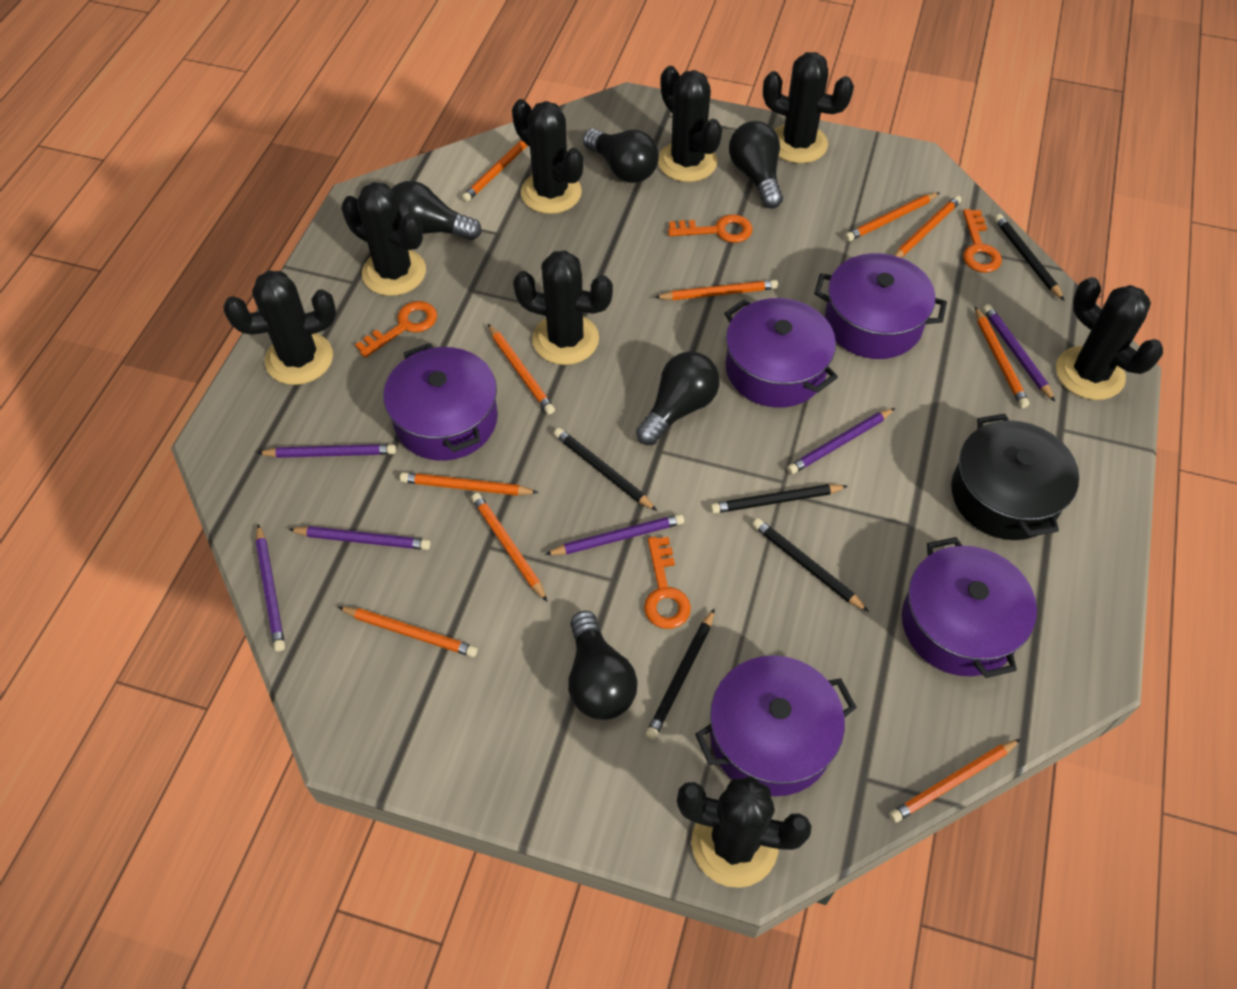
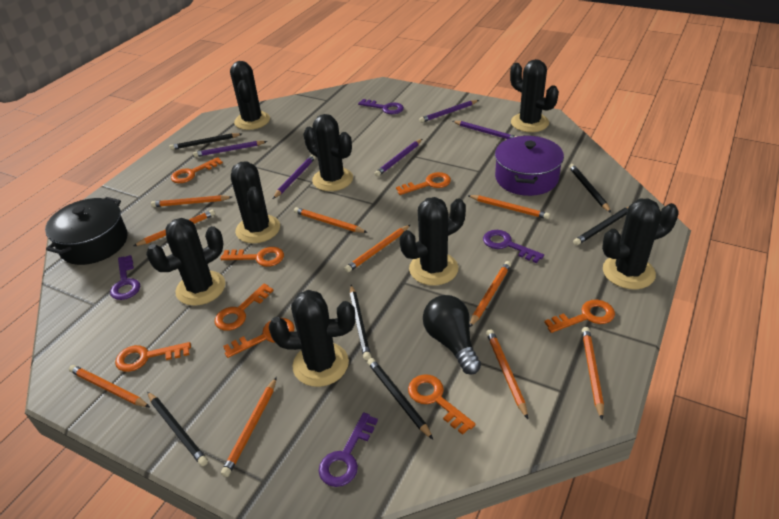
black light bulb: [391,181,482,240] [568,611,638,720] [583,129,659,183] [636,352,720,445] [729,121,783,209] = 5 -> [423,295,481,375] = 1
black pencil: [554,428,657,511] [645,608,715,740] [710,484,848,514] [752,518,869,612] [994,214,1065,301] = 5 -> [147,391,208,466] [170,133,242,150] [350,285,371,360] [367,358,433,439] [569,164,611,213] [573,207,629,245] = 6
orange key: [355,301,437,358] [644,537,691,629] [668,214,752,243] [963,209,1002,273] = 4 -> [115,342,191,372] [171,157,223,183] [215,284,274,331] [220,247,284,267] [223,318,294,358] [396,172,451,195] [408,374,475,435] [544,300,615,333] = 8
purple key: none = 0 -> [110,255,140,300] [319,412,378,487] [358,99,404,114] [483,230,544,263] = 4
purple pencil: [256,524,285,651] [258,444,396,458] [288,526,431,550] [545,514,684,555] [787,408,895,474] [983,304,1055,402] = 6 -> [193,141,267,157] [273,155,316,199] [374,139,422,177] [419,100,479,123] [453,121,518,139] = 5
purple pot: [383,343,498,461] [695,655,857,796] [724,298,838,408] [814,253,947,359] [902,537,1037,678] = 5 -> [495,135,564,196] = 1

